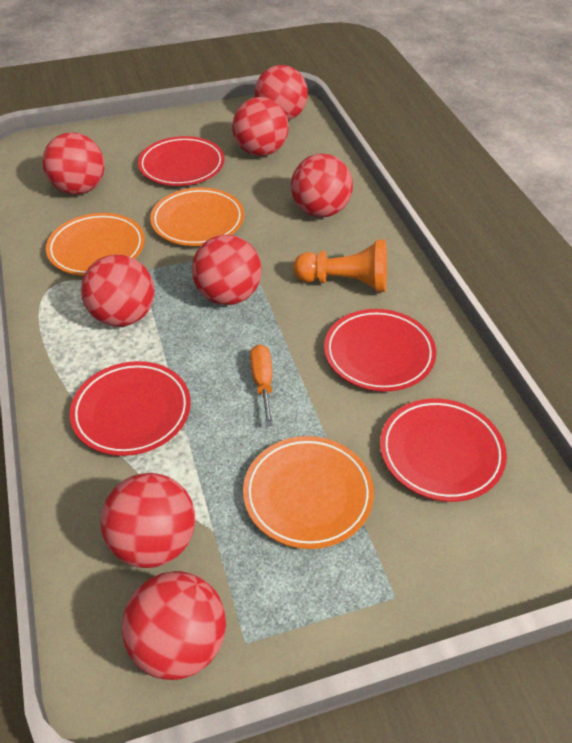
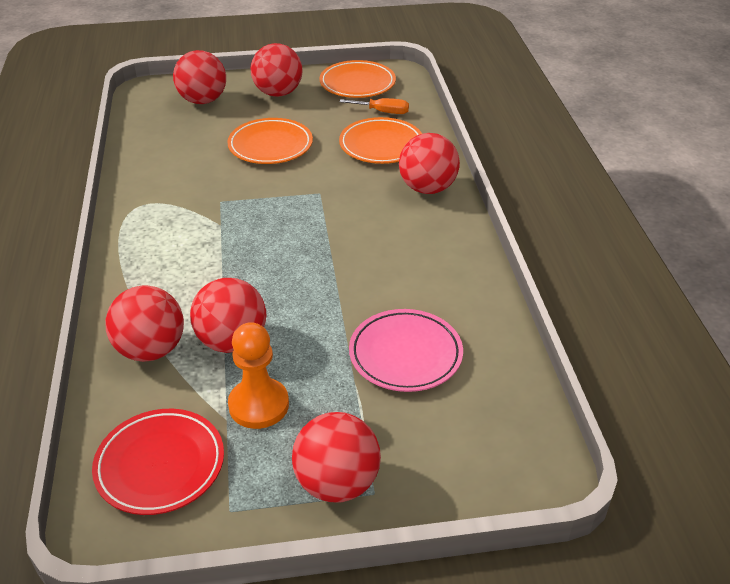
pink plate: none = 0 -> [349,309,463,392] = 1
red ball: [42,132,105,195] [81,254,155,326] [101,473,195,568] [122,571,226,680] [192,235,262,305] [232,97,289,156] [255,65,308,121] [291,154,353,217] = 8 -> [105,285,184,362] [173,50,226,104] [190,278,266,353] [251,43,302,97] [292,412,381,502] [399,133,460,194] = 6
red plate: [70,361,191,456] [138,136,225,186] [324,309,436,392] [380,398,507,502] = 4 -> [92,409,224,515] = 1

